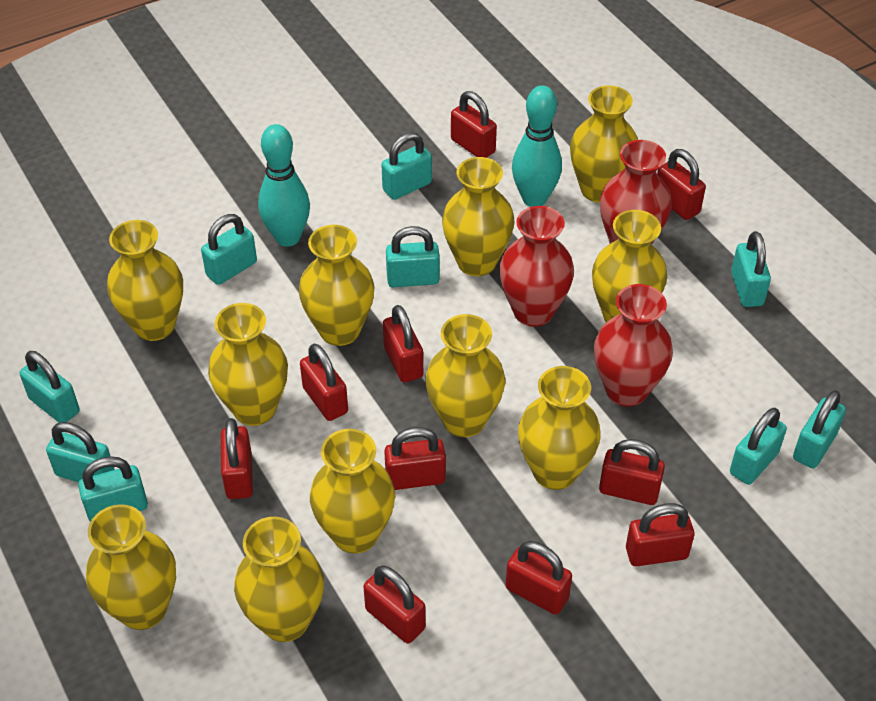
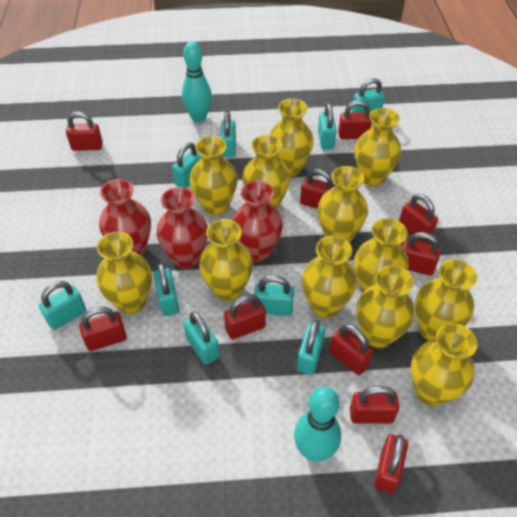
yellow vase: [86,504,176,630] [107,220,183,341] [208,303,288,426] [234,516,324,642] [299,225,374,346] [310,429,395,554] [425,314,505,437] [442,157,515,276] [518,366,601,490] [570,85,638,203] [592,210,667,322] = 11 -> [96,232,152,314] [190,136,238,216] [199,219,253,301] [242,135,290,209] [270,99,314,177] [302,236,357,318] [318,166,368,243] [354,218,408,293] [355,108,401,187] [356,265,414,348] [411,323,478,406] [415,259,477,341] = 12

